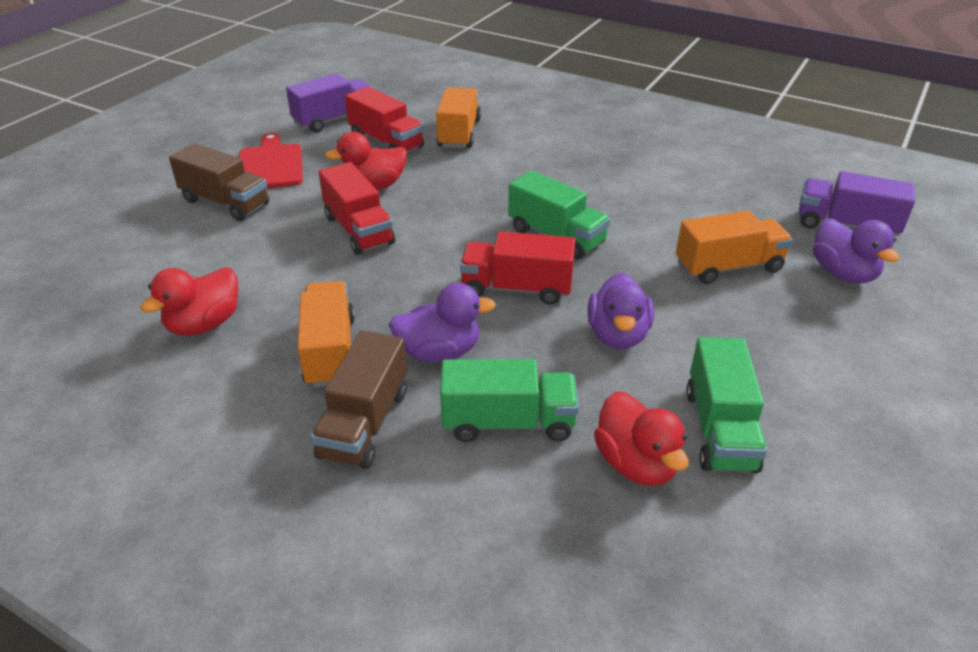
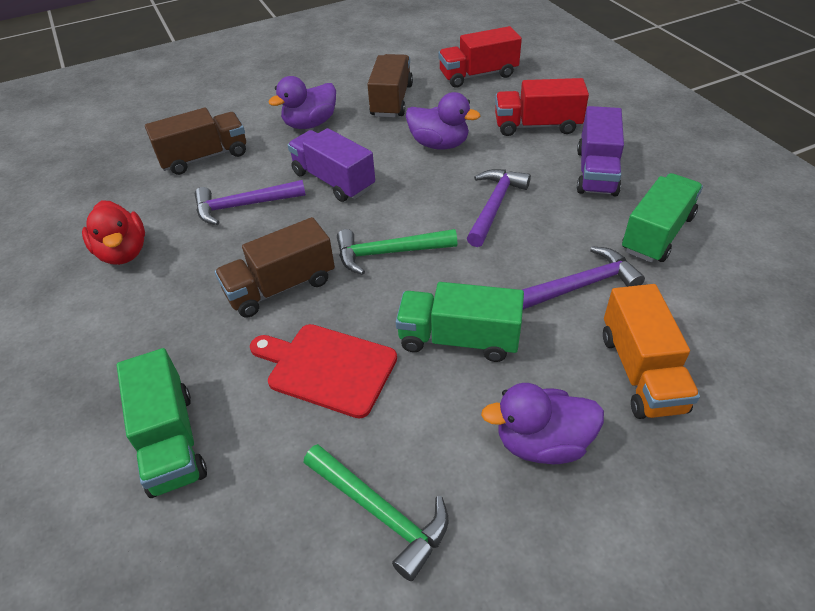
brown truck: [169,143,269,221] [311,330,407,469] = 2 -> [145,108,246,175] [215,217,335,317] [367,54,413,118] = 3
green hammer: none = 0 -> [304,444,448,581] [337,229,457,275] = 2
orange truck: [297,281,355,387] [436,87,481,148] [676,210,793,284] = 3 -> [603,284,700,419] = 1
purple hammer: none = 0 -> [195,180,306,225] [467,169,531,247] [522,246,645,310] = 3
red duck: [140,267,238,336] [325,132,407,190] [594,391,689,486] = 3 -> [82,201,145,265] = 1
red truck: [319,162,395,255] [345,87,424,152] [460,231,575,305] = 3 -> [438,26,522,88] [495,78,589,136] = 2

